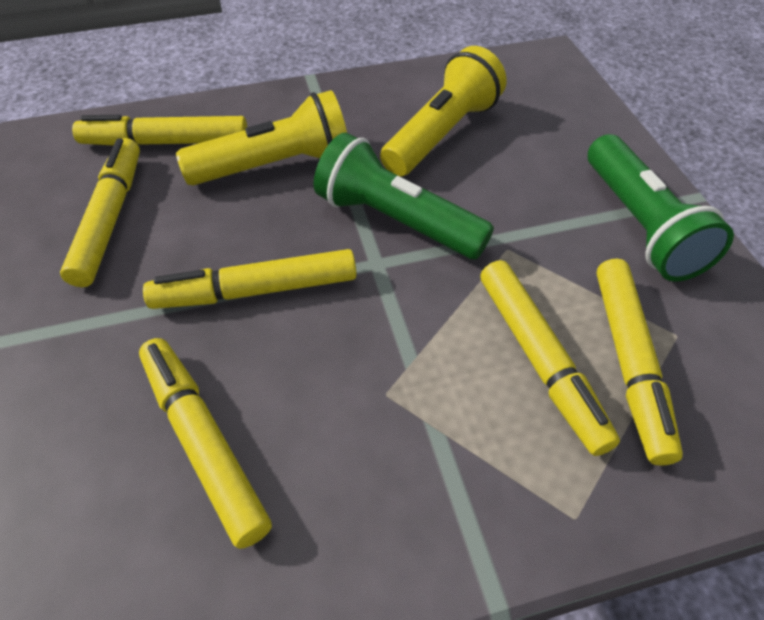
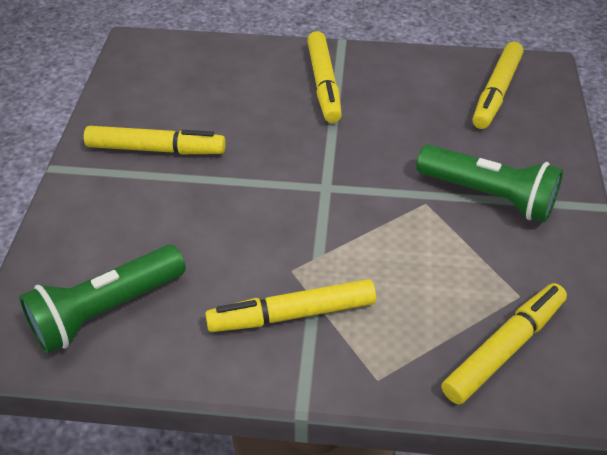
yellow flashlight: [176,90,347,186] [380,46,507,176] = 2 -> none = 0
yellow marker: [60,138,140,287] [72,115,247,146] [139,338,272,549] [143,249,356,309] [480,260,620,456] [597,259,683,466] = 6 -> [84,126,226,154] [205,279,376,332] [307,31,342,123] [441,283,567,404] [472,42,524,129] = 5

